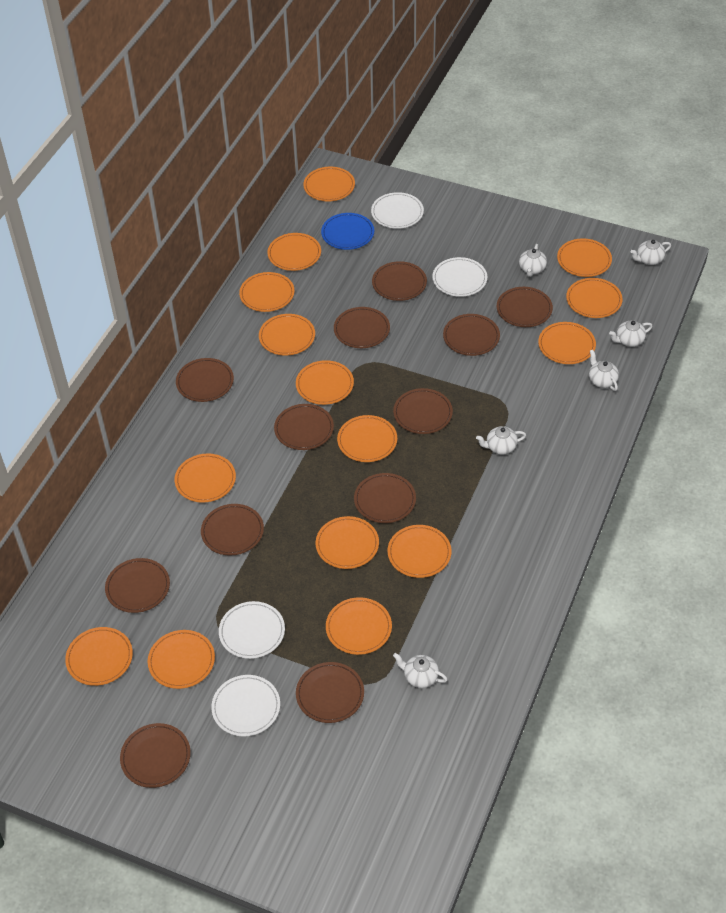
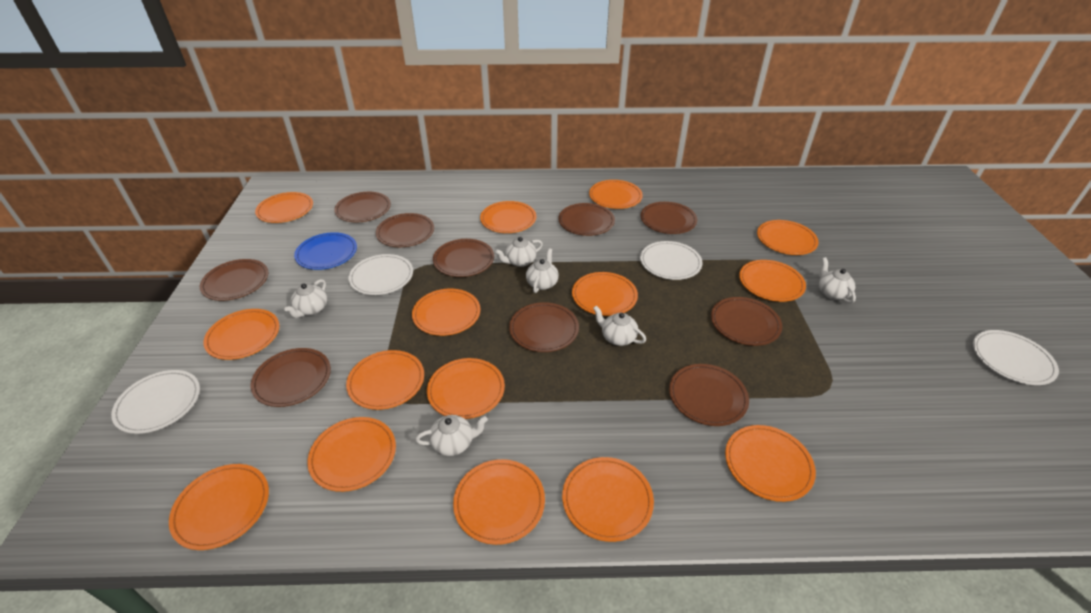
brown plate: [105,558,170,613] [120,723,191,788] [176,358,234,402] [201,504,264,556] [274,404,334,450] [296,662,364,723] [334,307,390,348] [354,473,416,523] [372,261,427,301] [393,388,453,434] [443,314,500,356] [497,287,553,327] = 12 -> [200,259,268,301] [251,348,331,407] [334,192,391,222] [376,213,434,247] [433,239,494,277] [509,302,579,352] [558,203,615,236] [640,202,697,234] [669,364,749,426] [711,297,782,346] = 10

